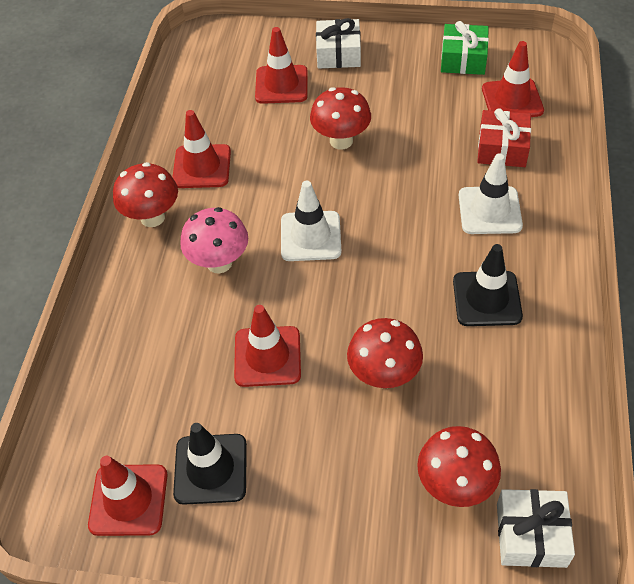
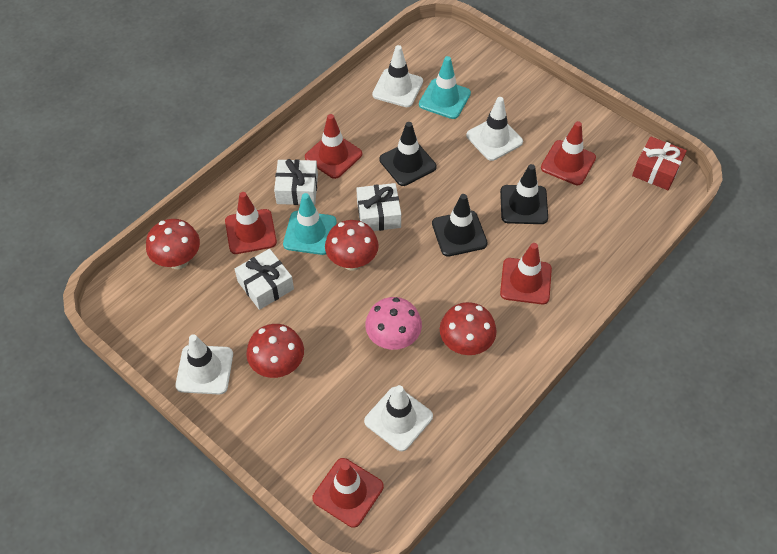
black traffic cone: [173,423,247,505] [453,244,523,326] = 2 -> [379,122,437,186] [432,194,488,257] [500,164,548,224] = 3
green gift: [441,21,489,75] = 1 -> none = 0
turquoise traffic cone: none = 0 -> [283,193,336,255] [419,56,471,119] = 2
white gift: [316,18,361,69] [497,489,575,568] = 2 -> [235,249,294,310] [274,159,318,205] [356,183,401,231] = 3
white traffic cone: [281,181,341,261] [459,153,523,234] = 2 -> [175,334,233,395] [364,385,433,451] [372,45,423,107] [466,97,523,161] = 4

